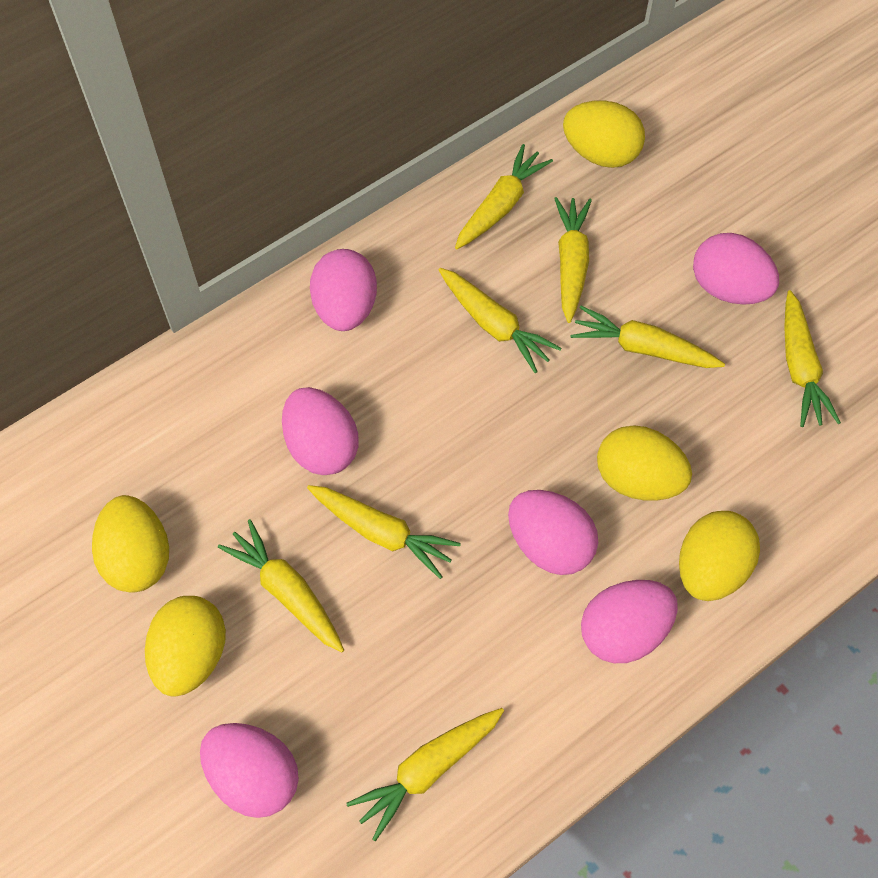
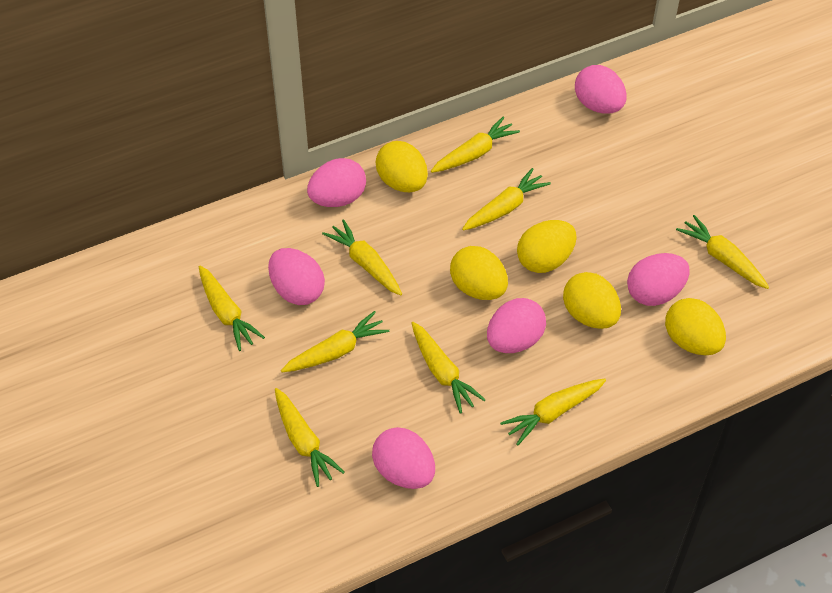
yellow carrot: [218,519,344,653] [307,485,461,579] [346,708,504,841] [438,268,562,373] [455,144,553,249] [554,197,592,323] [570,306,725,368] [784,290,841,427] = 8 -> [199,266,265,351] [275,388,345,487] [281,311,389,372] [322,219,402,295] [412,322,486,414] [431,117,520,173] [462,168,551,231] [500,378,606,445] [676,215,769,289] = 9

